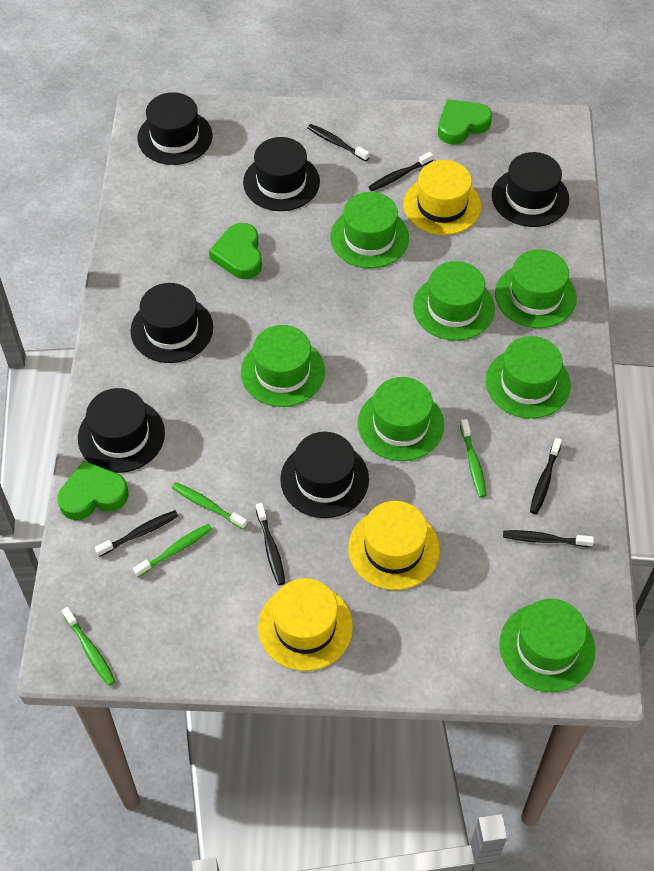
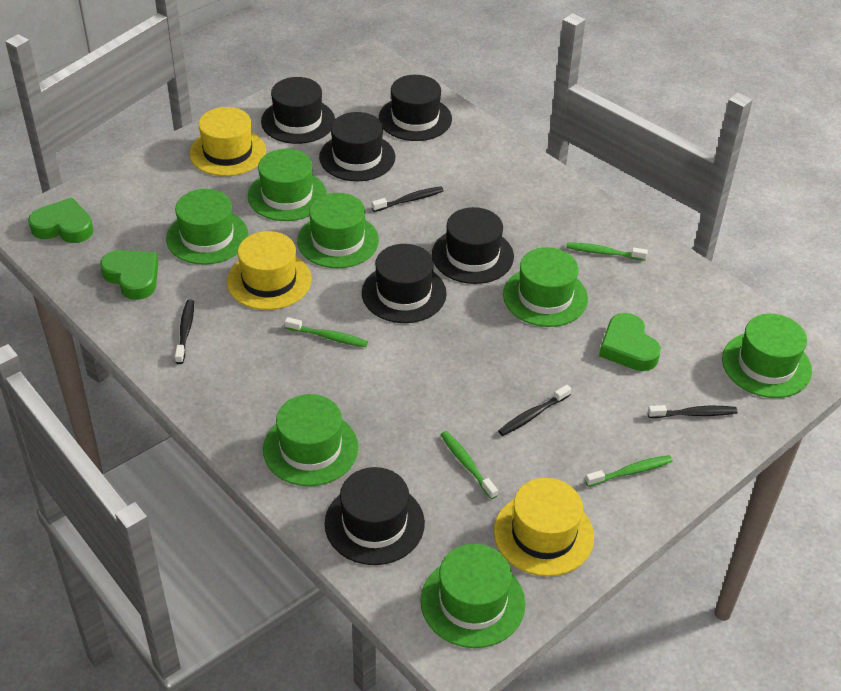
black toothbrush: [95,510,178,557] [256,503,285,585] [307,124,369,161] [369,152,433,191] [503,530,594,547] [530,438,562,514] = 6 -> [175,299,194,364] [372,186,444,212] [498,385,571,436] [648,405,738,418] = 4

